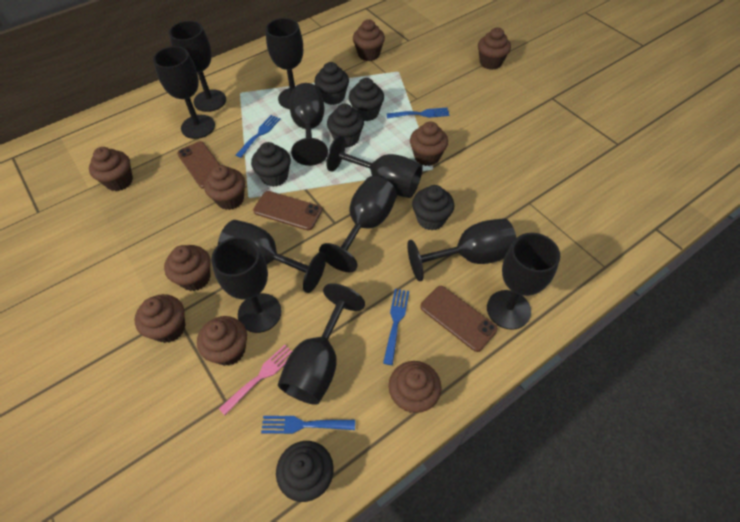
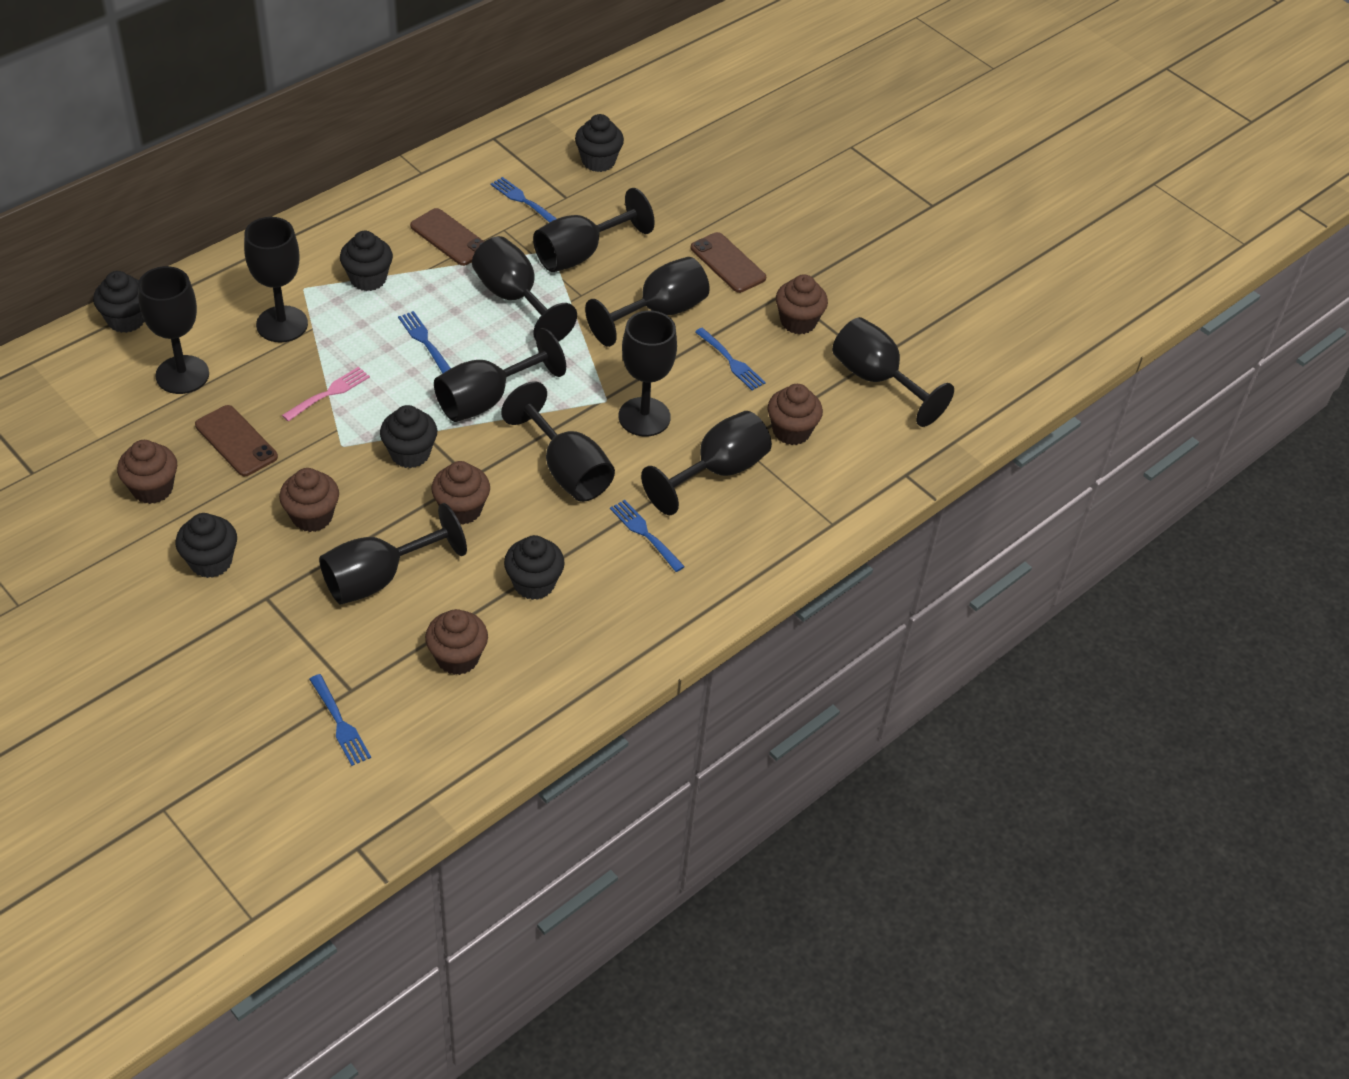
blue fork: [236,115,280,158] [261,416,355,434] [383,289,409,365] [387,107,450,119] = 4 -> [309,674,371,766] [398,311,451,374] [491,177,557,223] [610,500,685,572] [695,328,766,390] = 5
brown cupcake: [89,147,133,191] [134,294,186,343] [164,245,211,291] [197,316,247,366] [204,165,245,210] [353,19,385,61] [389,361,442,413] [410,122,448,166] [478,28,511,70] = 9 -> [117,440,177,504] [279,468,339,532] [425,609,488,675] [432,461,490,525] [768,384,823,445] [776,274,828,334] = 6

